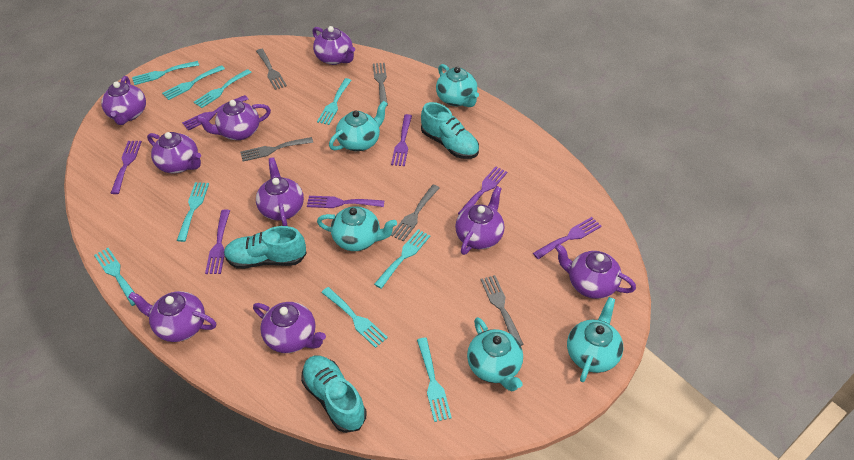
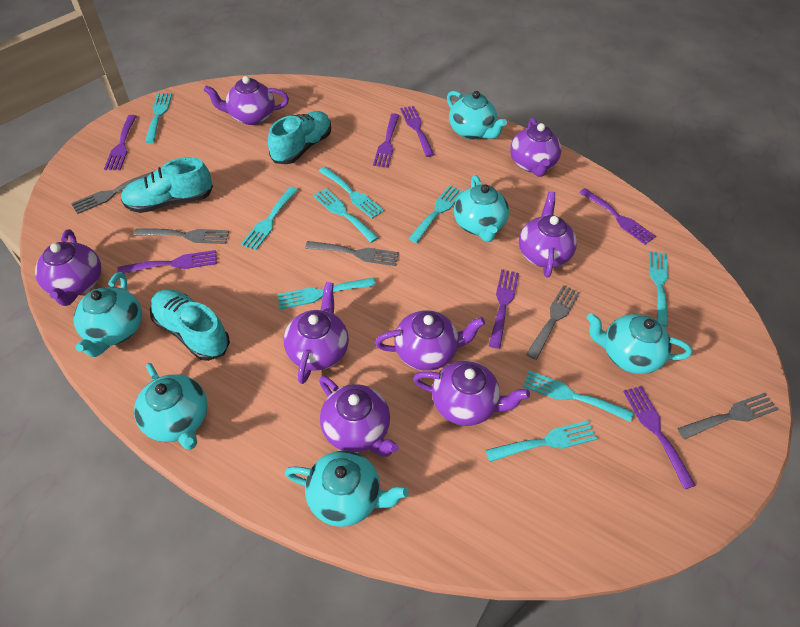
purple teapot: [101,76,146,125] [128,291,216,342] [147,132,201,173] [196,100,271,140] [253,302,326,353] [256,157,304,226] [313,26,355,65] [455,186,504,255] [555,244,636,299] = 9 -> [35,229,101,306] [203,76,289,125] [284,282,349,384] [319,376,399,457] [375,310,485,371] [413,361,530,426] [510,118,561,177] [519,192,577,278] = 8
turquoise teapot: [317,206,397,251] [329,101,388,151] [436,64,479,107] [467,317,523,391] [567,297,624,382] = 5 -> [74,272,142,357] [134,363,208,450] [285,451,409,527] [447,91,507,140] [454,175,509,242] [586,313,692,374] = 6

